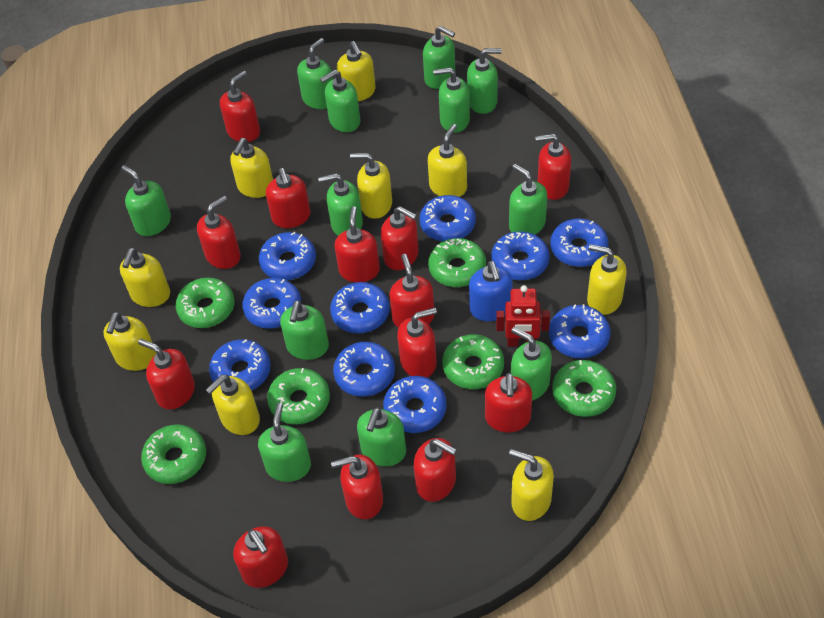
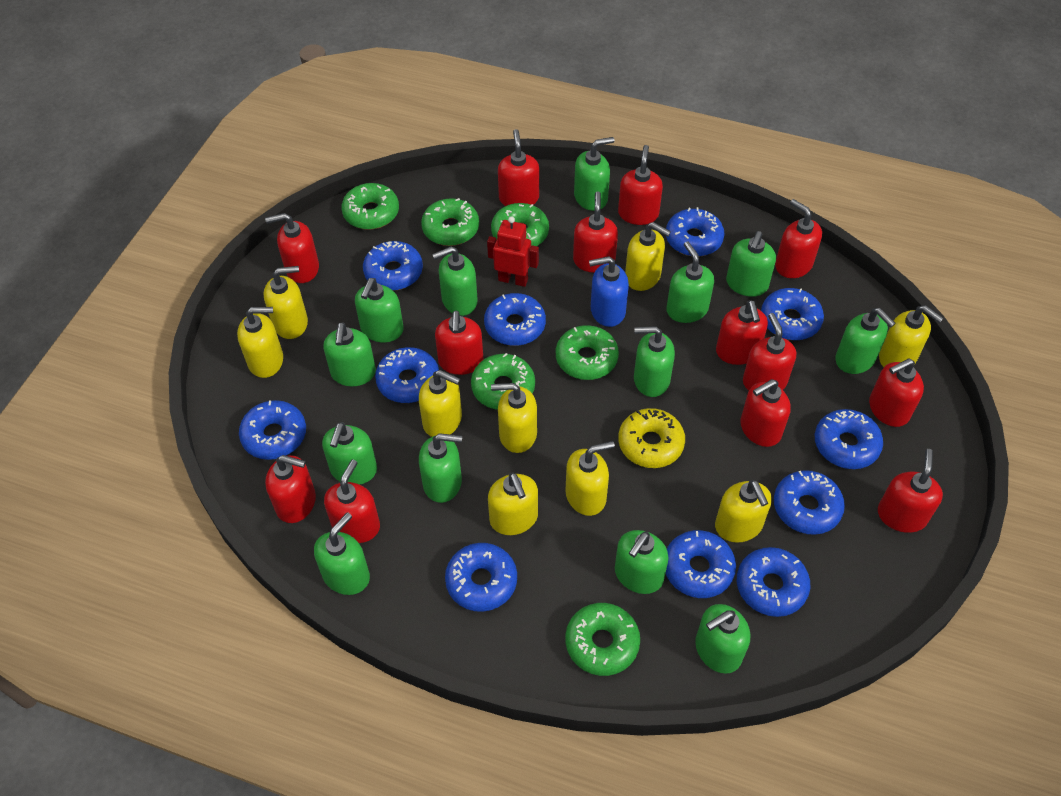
blue donut: [209,339,271,391] [242,278,301,329] [259,232,316,281] [330,282,390,334] [333,342,395,397] [383,376,447,433] [420,195,476,242] [491,231,550,281] [549,304,610,358] [550,219,609,267] = 10 -> [239,400,306,460] [363,241,423,291] [375,347,439,403] [445,543,517,612] [484,293,546,346] [666,207,725,257] [666,530,736,598] [737,547,810,617] [761,288,824,340] [774,470,845,535] [815,409,883,469] = 11
green soap dispenser: [121,165,171,236] [258,403,311,482] [280,300,329,360] [297,38,333,109] [318,173,363,236] [320,70,360,132] [357,407,406,466] [423,26,455,89] [433,67,470,133] [467,48,502,114] [509,164,547,235] [511,327,552,401] = 12 -> [314,512,370,595] [322,422,377,485] [324,322,376,386] [355,278,404,343] [419,433,462,503] [432,246,478,316] [574,137,614,211] [615,530,669,594] [634,326,675,397] [666,241,714,323] [695,604,750,674] [726,231,776,297] [835,308,896,374] = 13
yellow donut: none = 0 -> [618,408,685,468] = 1

